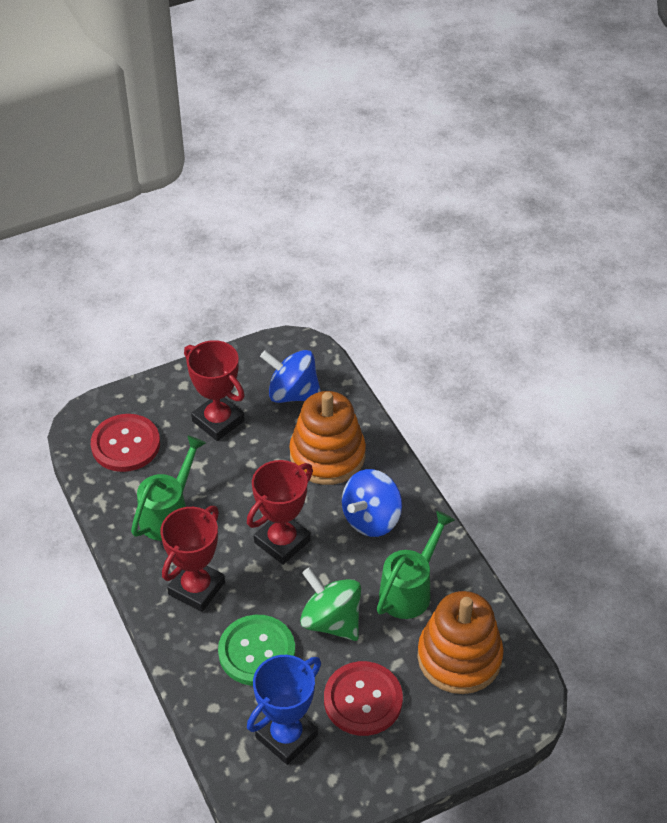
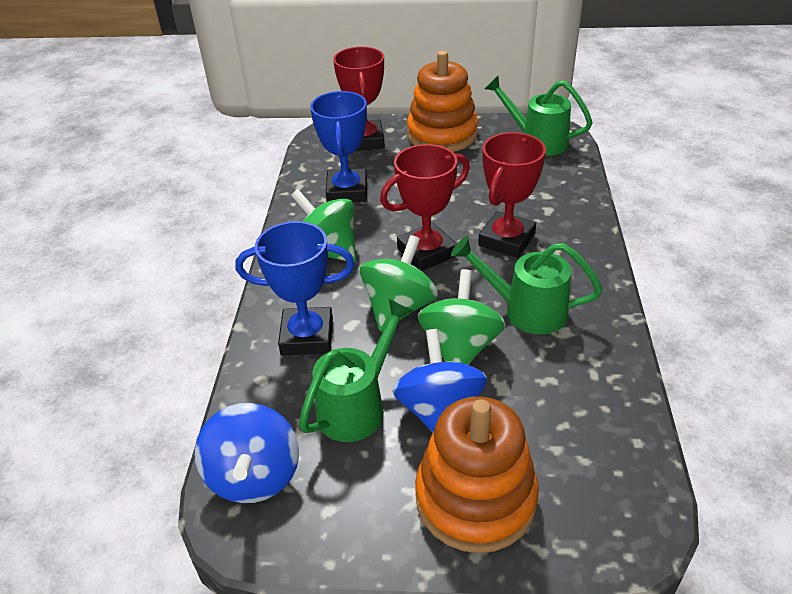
blue trophy: [247,655,321,765] = 1 -> [235,221,355,355] [310,91,367,202] = 2
green button: [218,615,295,686] = 1 -> none = 0
green spinning top: [300,568,361,641] = 1 -> [291,189,356,262] [360,235,438,332] [418,269,506,365] = 3
green watering can: [131,435,206,541] [377,510,455,619] = 2 -> [299,299,413,442] [451,236,603,334] [485,76,593,156] = 3
red button: [91,414,160,472] [324,661,403,736] = 2 -> none = 0

